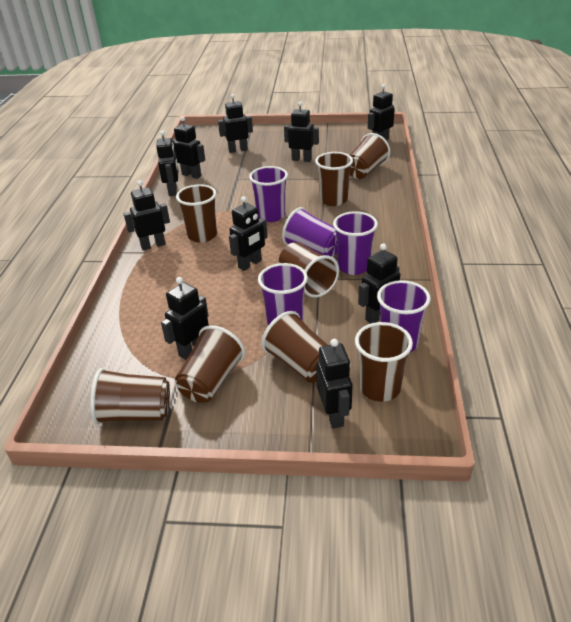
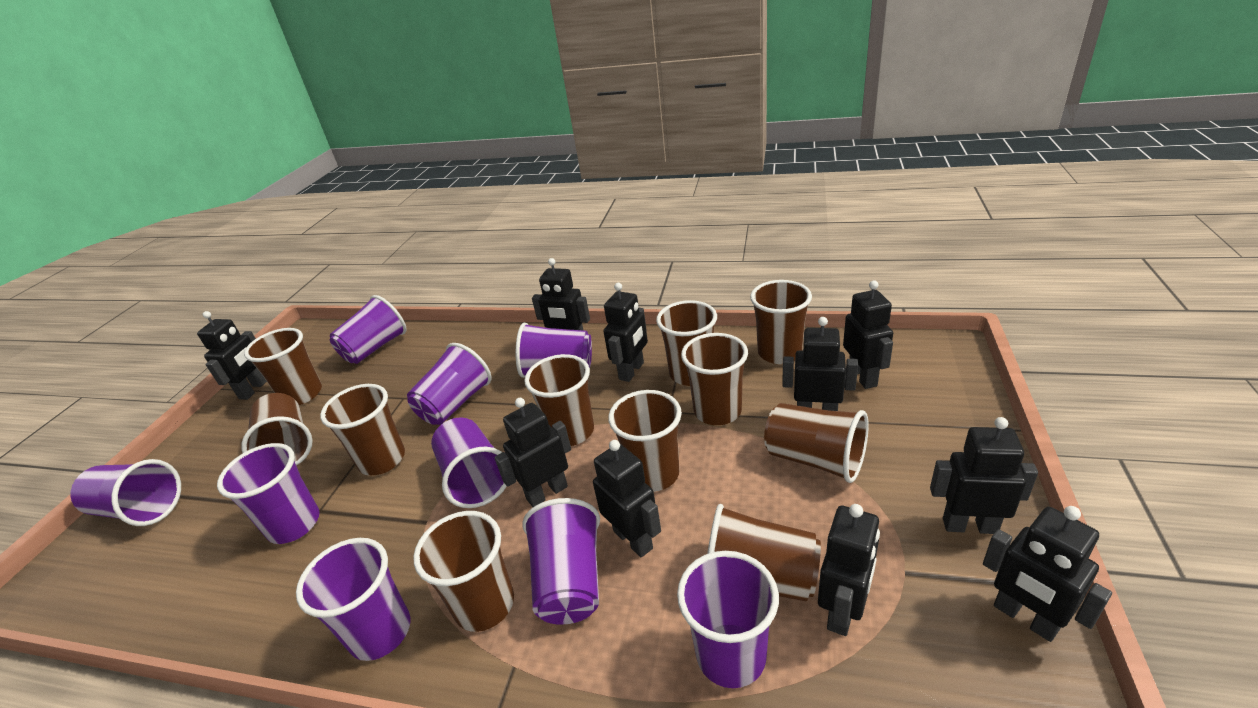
brown cup: [90,368,170,425] [175,325,245,403] [176,184,217,243] [261,311,328,383] [279,242,339,298] [315,152,353,206] [350,133,390,179] [355,322,413,402] = 8 -> [241,393,312,466] [244,328,322,405] [320,384,405,476] [413,511,514,632] [524,354,594,446] [608,390,682,492] [656,300,717,386] [681,333,748,425] [707,504,821,602] [750,280,812,364] [764,403,869,483] = 11
purple cup: [249,166,288,222] [258,263,308,326] [282,207,337,257] [333,211,378,275] [377,280,431,352] = 5 -> [71,459,181,526] [217,443,320,544] [296,538,410,661] [330,295,407,364] [407,343,492,425] [431,418,507,508] [516,322,592,378] [523,498,600,625] [677,551,779,688] = 9

